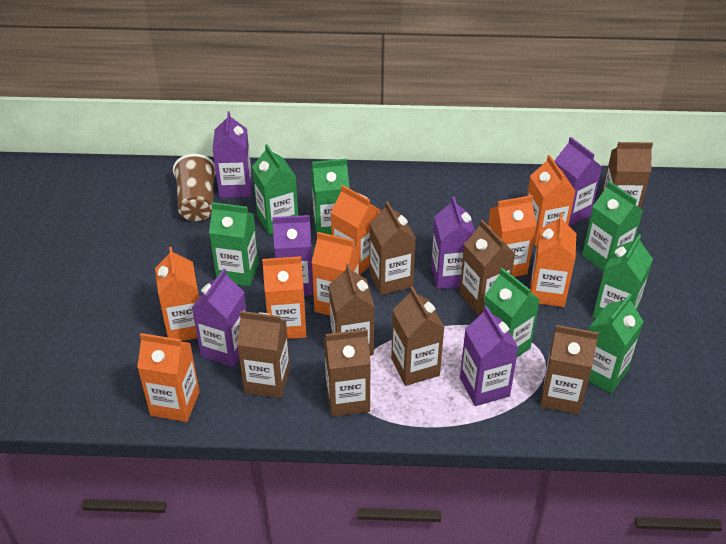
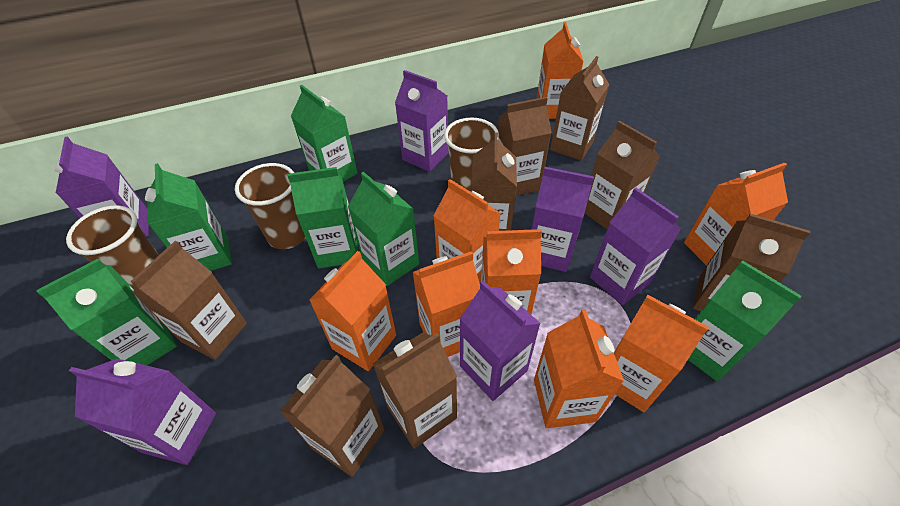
brown cup: [173,154,216,221] = 1 -> [66,205,159,290] [235,163,306,249] [444,117,499,192] = 3
green carton: [209,202,259,286] [252,144,298,235] [311,159,350,235] [483,268,540,357] [582,181,643,271] [588,294,644,393] [592,234,653,319] = 7 -> [36,259,177,365] [145,163,232,271] [287,167,358,269] [291,85,358,182] [348,172,419,286] [688,260,802,381] = 6

